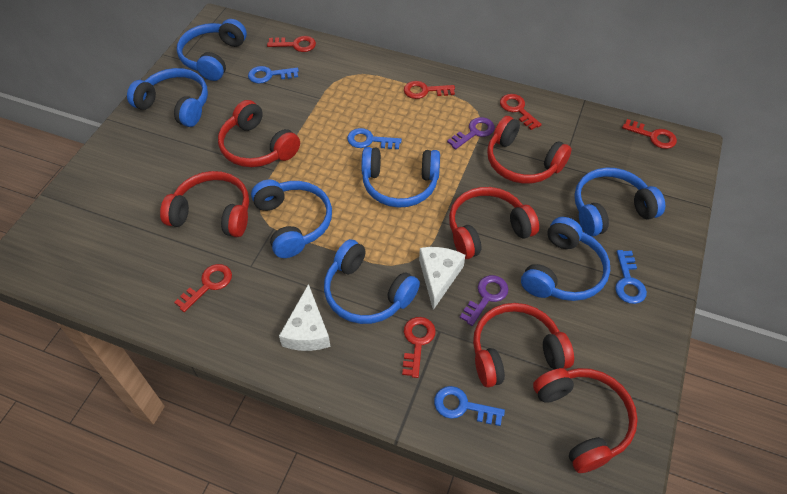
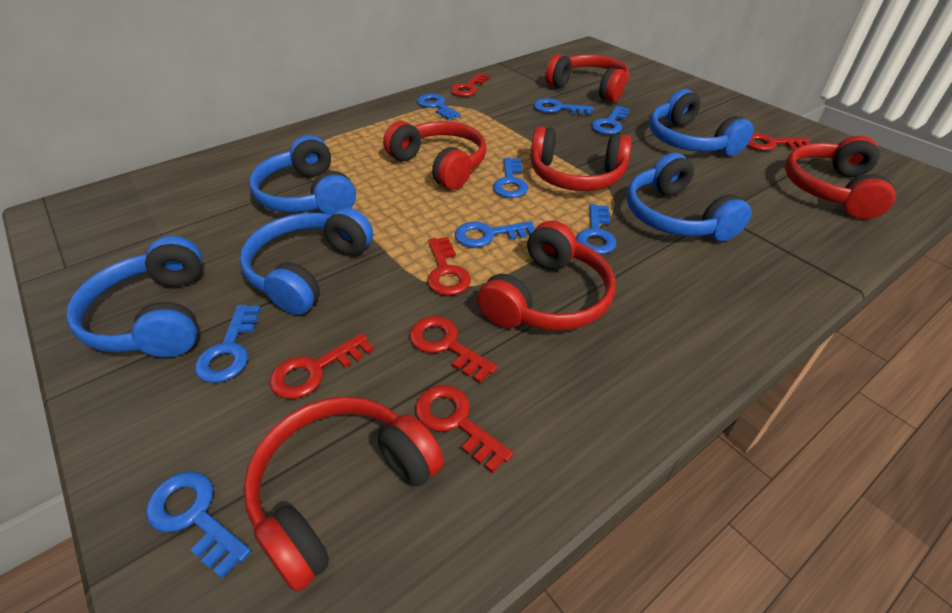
blue headphones: [127,68,208,127] [177,19,247,81] [251,180,332,258] [324,239,420,324] [362,147,440,208] [521,217,610,301] [574,168,665,236] = 7 -> [66,236,202,357] [240,207,373,315] [249,135,356,215] [627,153,752,241] [649,89,754,156] = 5
blue key: [248,66,299,84] [347,128,402,149] [434,386,505,426] [615,250,647,304] = 4 -> [146,471,251,579] [195,305,261,383] [417,94,461,120] [455,221,535,247] [493,158,528,198] [534,98,593,115] [576,204,617,254] [592,106,630,134] = 8
purple key: [447,117,495,150] [460,275,508,326] = 2 -> none = 0
white cheese: [279,284,330,351] [419,247,465,310] = 2 -> none = 0

